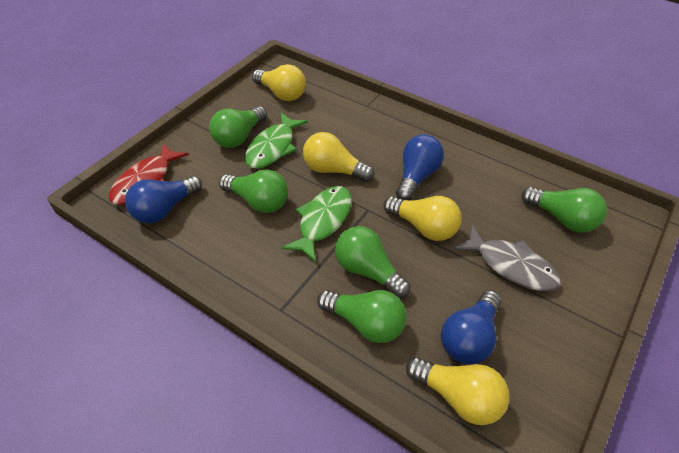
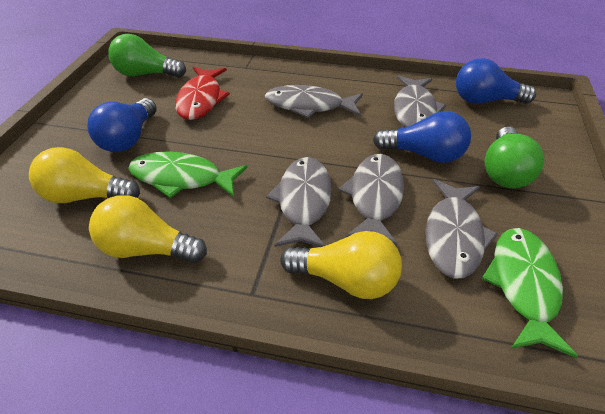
green light bulb: [209,106,267,148] [219,170,288,213] [317,290,406,343] [335,226,411,298] [522,187,607,233] = 5 -> [108,34,186,78] [484,127,544,188] = 2
grey fish: [453,225,561,291] = 1 -> [265,85,363,118] [266,157,332,247] [339,154,404,246] [394,75,446,127] [426,179,498,279] = 5
yellow light bulb: [252,64,306,101] [303,132,374,182] [383,196,462,241] [406,357,510,425] = 4 -> [29,147,140,203] [89,195,207,263] [280,231,402,299] = 3

